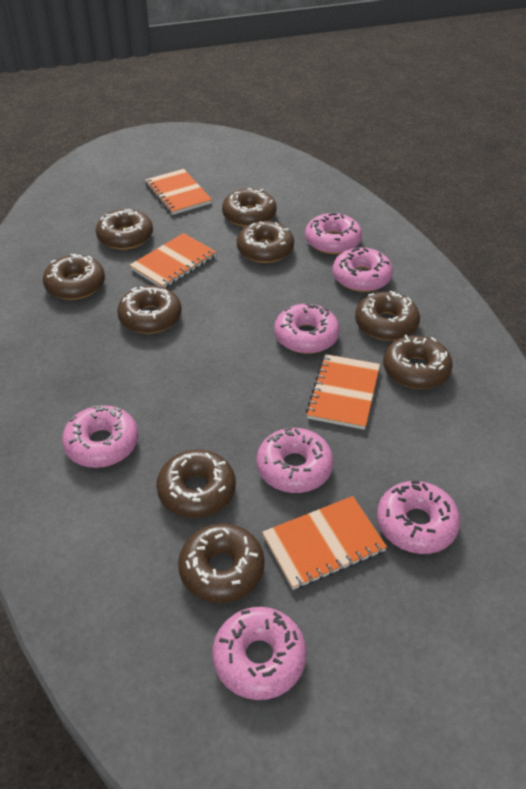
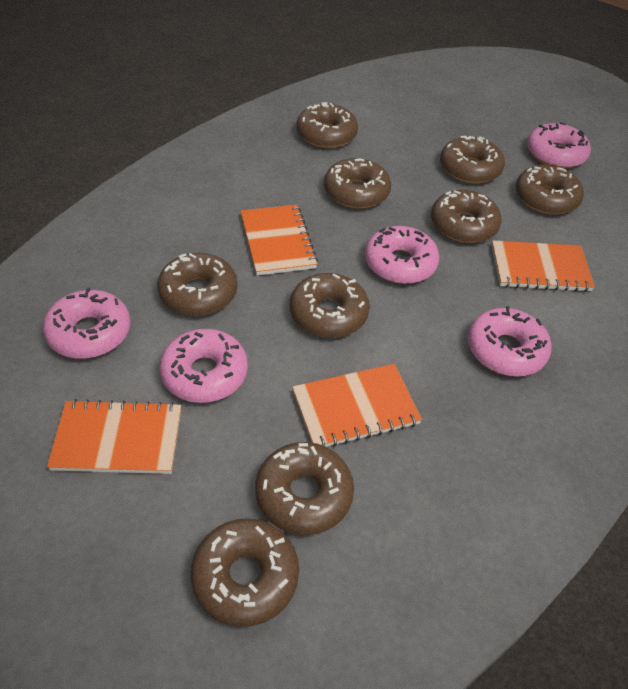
pink donut: [62,405,138,468] [212,607,307,700] [257,427,334,493] [274,303,340,354] [305,213,362,254] [332,247,393,292] [377,481,460,554] = 7 -> [43,288,130,359] [159,329,248,403] [365,226,439,284] [468,306,552,376] [527,122,591,168] = 5

